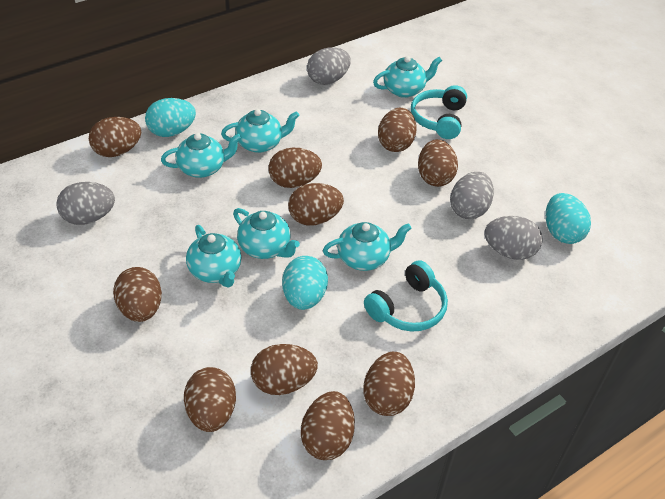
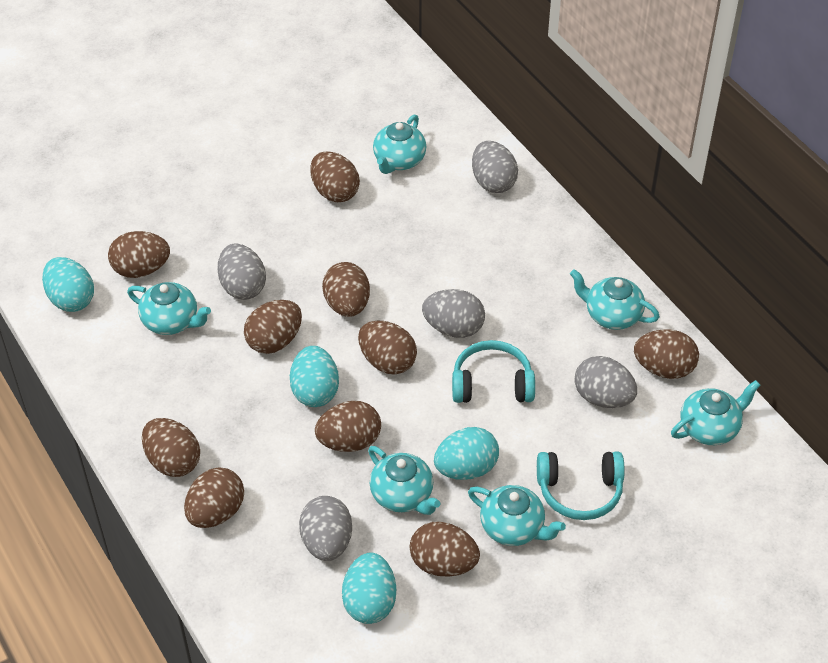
grey egg: [56,182,115,225] [307,47,351,85] [450,172,494,219] [484,216,543,260] = 4 -> [217,244,266,300] [299,496,352,561] [422,289,485,338] [472,141,518,193] [575,356,637,408] = 5
turquoise egg: [145,98,196,137] [282,256,328,310] [546,193,591,244] = 3 -> [42,257,94,312] [290,346,339,407] [342,552,396,624] [434,427,499,480] = 4

